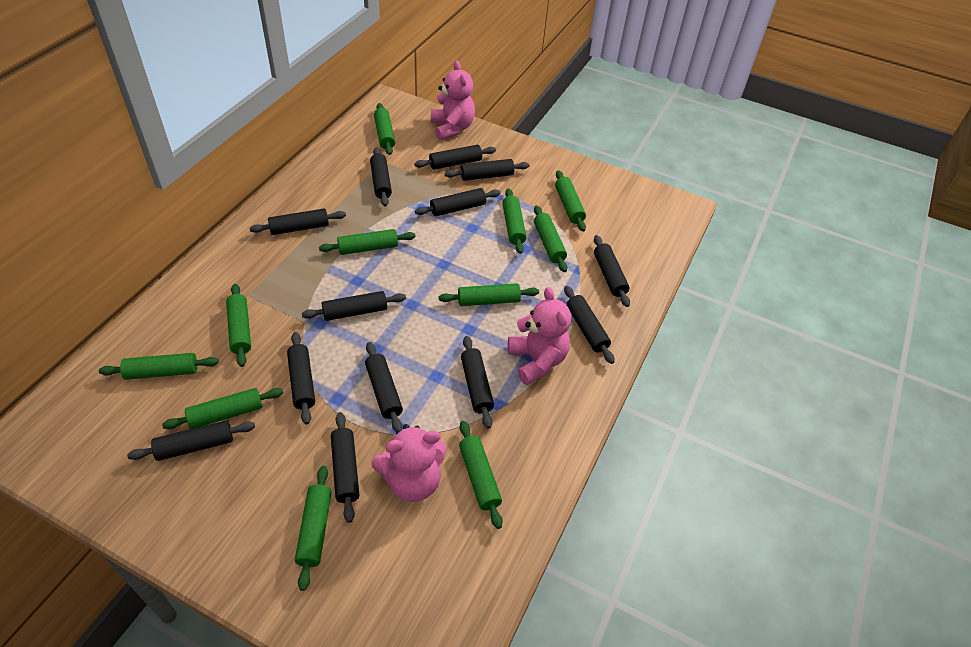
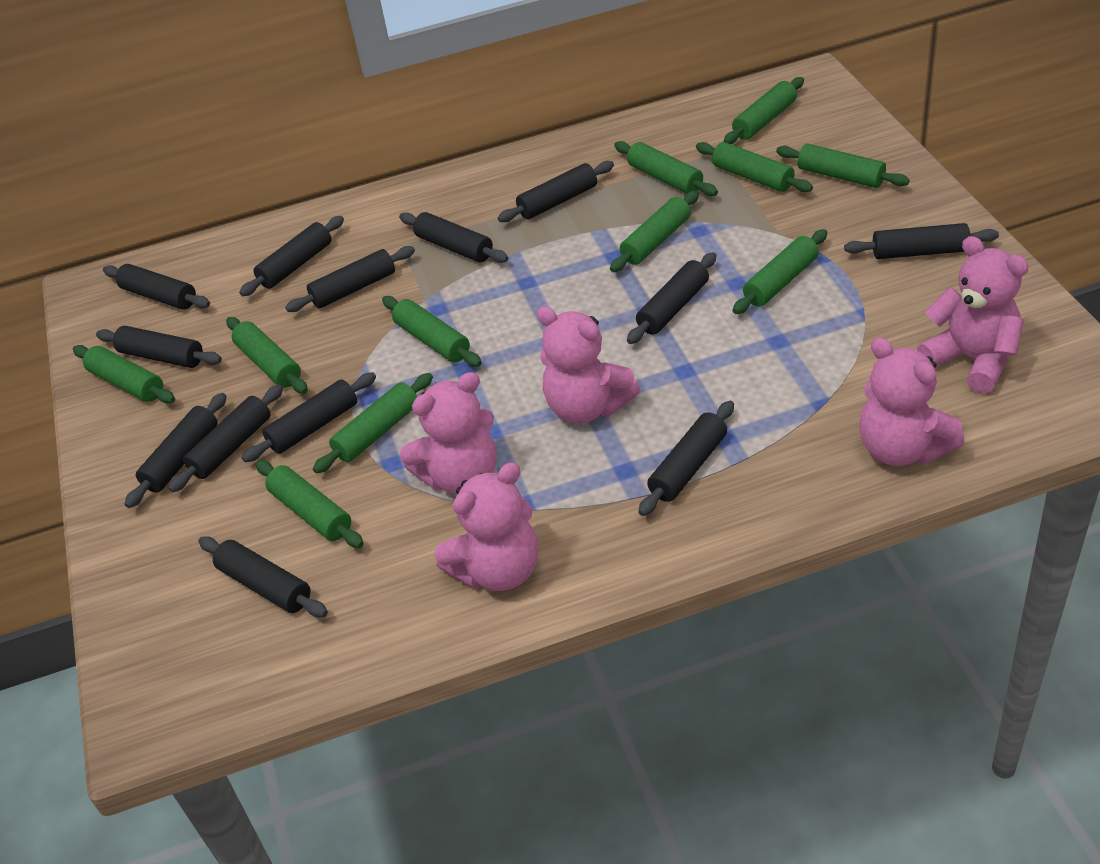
pink teddy bear: [371,424,447,502] [431,61,475,140] [508,287,571,385] = 3 -> [400,372,496,494] [435,462,538,591] [536,306,640,423] [859,337,964,466] [917,236,1029,394] = 5

